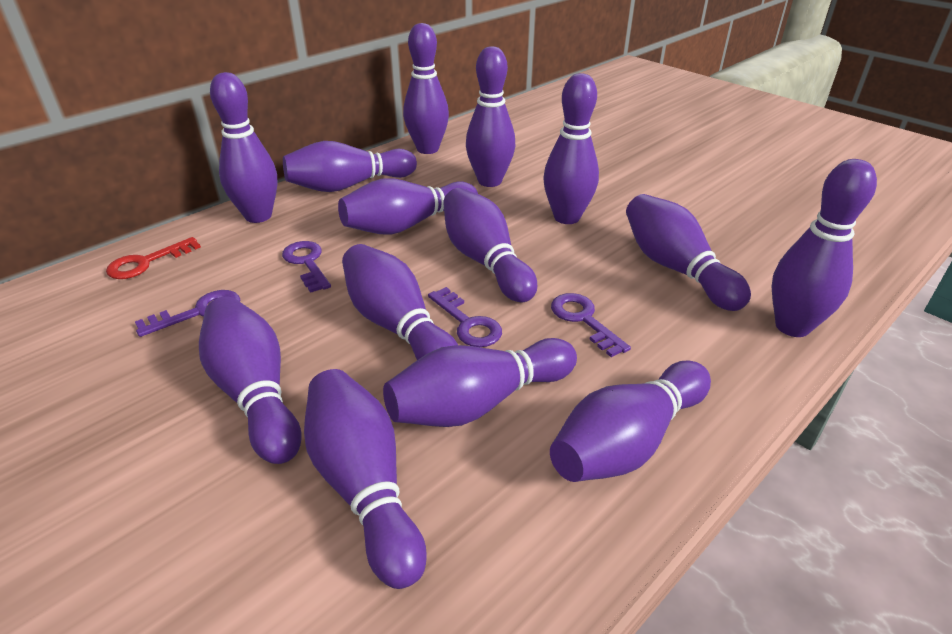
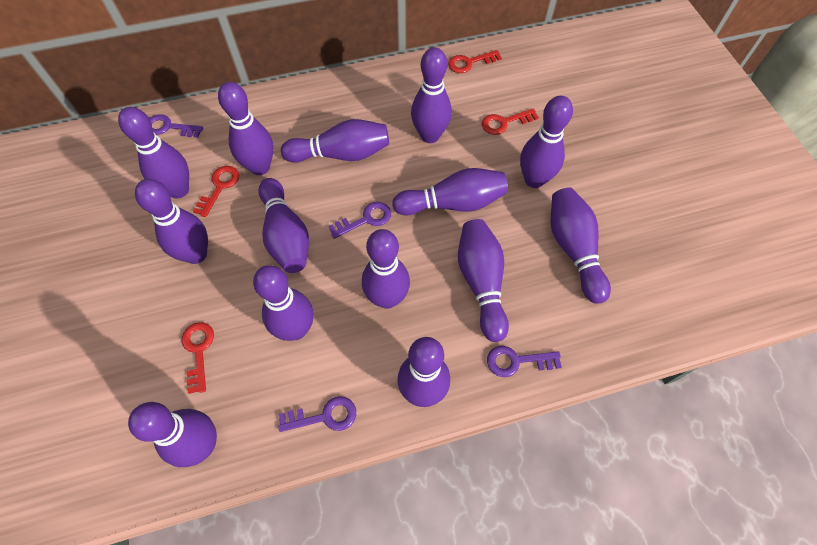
red key: [106,237,201,279] = 1 -> [182,322,214,394] [193,166,239,217] [448,50,502,73] [482,108,539,135] = 4

